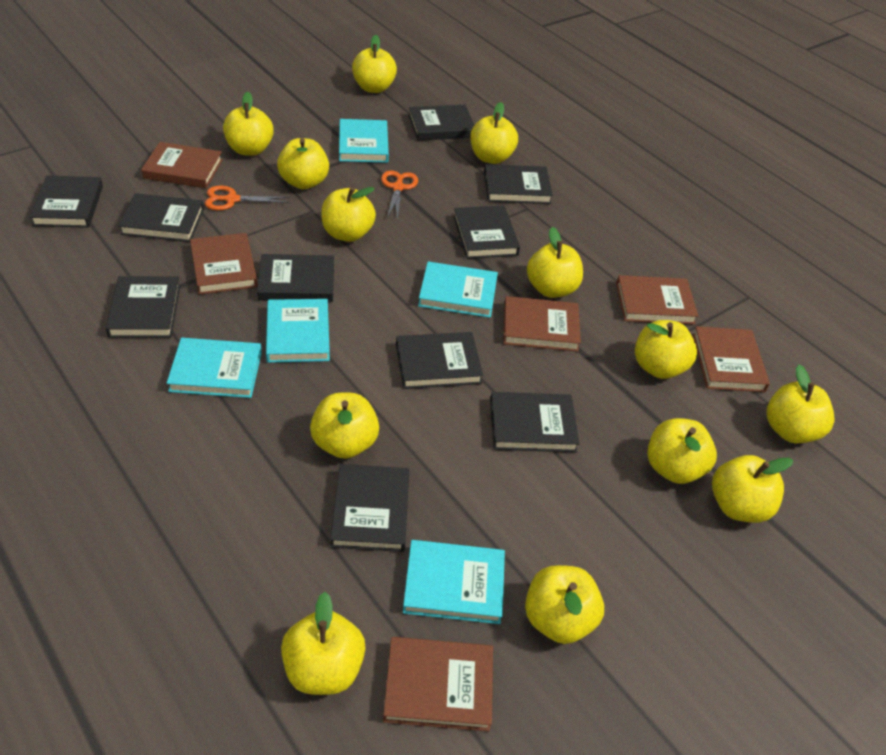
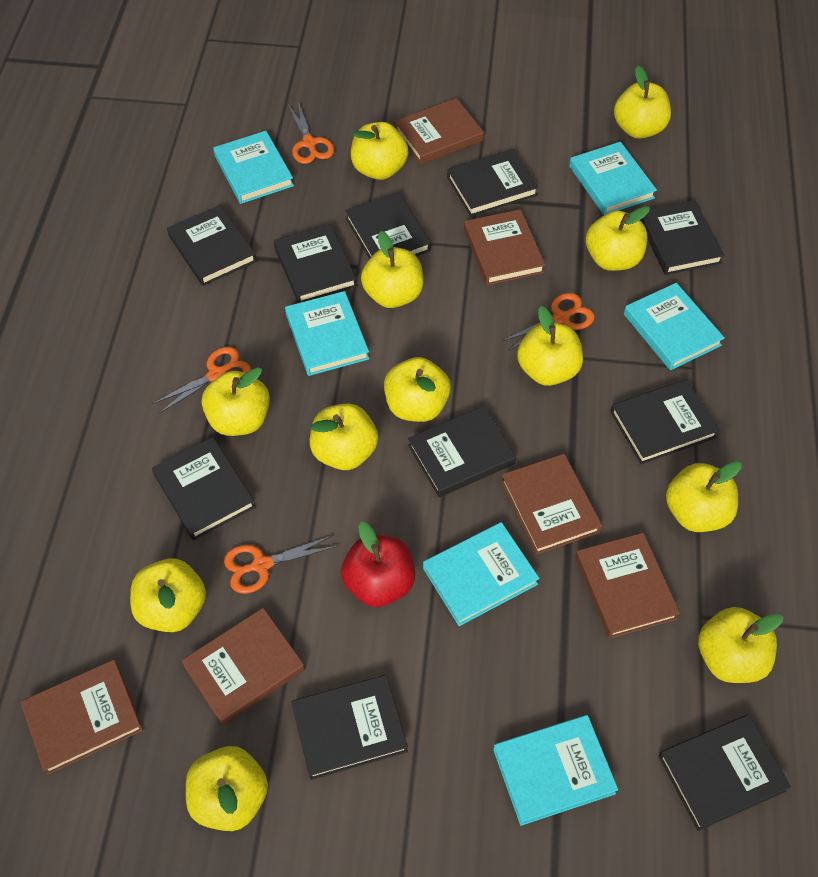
orange scissors: [205,185,290,210] [381,170,418,221] = 2 -> [152,347,251,414] [224,535,338,594] [288,102,334,164] [502,293,595,350] = 4
red apple: none = 0 -> [341,522,415,607] = 1
turquoise book: [167,338,262,398] [266,299,330,363] [339,119,389,163] [403,540,505,624] [418,261,498,318] = 5 -> [213,131,294,204] [285,291,369,376] [423,522,540,626] [493,715,618,826] [569,142,657,215] [624,283,725,370] = 6
yellow apple: [223,92,274,156] [277,138,329,189] [281,592,366,695] [310,392,379,459] [321,187,376,242] [352,35,397,93] [470,102,518,164] [525,565,604,644] [527,227,583,298] [635,320,697,379] [647,418,717,484] [712,455,793,523] [767,365,834,443] = 13 -> [130,558,206,632] [186,746,268,831] [202,367,270,436] [310,403,378,470] [351,122,408,180] [361,231,423,308] [384,357,451,422] [517,306,583,386] [586,206,650,271] [614,66,671,139] [666,461,742,532] [698,607,784,683] = 12

